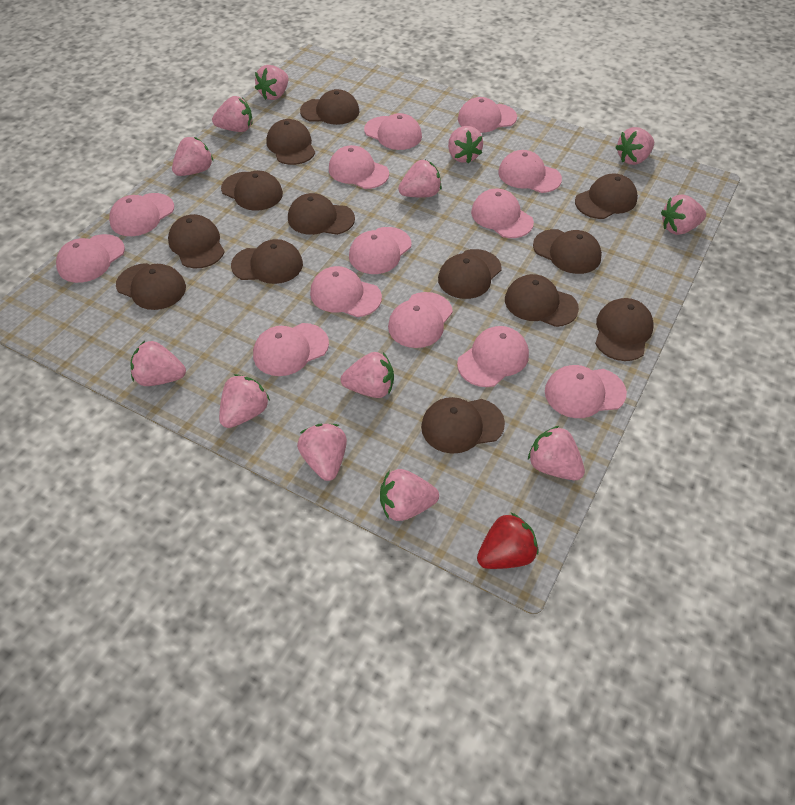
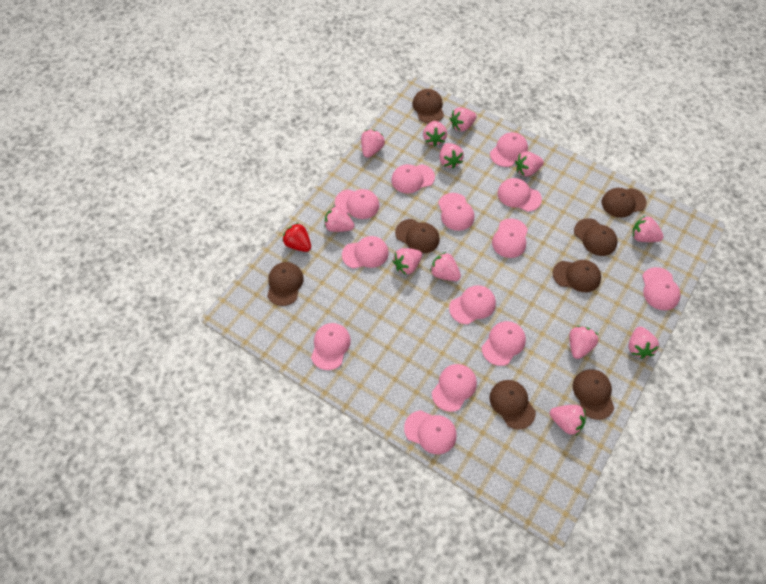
brown cap: [116,263,186,310] [168,214,225,268] [221,171,283,211] [231,239,303,284] [266,119,315,165] [288,193,355,235] [300,89,359,125] [421,397,505,454] [438,249,502,299] [505,274,579,327] [533,229,602,274] [575,173,638,219] [595,298,654,361] = 13 -> [267,262,304,306] [395,219,440,254] [412,89,444,123] [490,380,536,430] [553,260,601,292] [573,369,614,420] [574,218,618,256] [602,188,647,218] = 8
pink strawberry: [131,341,186,386] [172,137,214,176] [212,96,252,132] [219,374,270,428] [255,65,288,100] [297,424,347,481] [341,352,394,398] [380,469,439,521] [398,160,442,197] [448,126,483,164] [528,426,585,480] [615,127,654,165] [661,194,706,235] = 13 -> [324,206,355,232] [361,130,385,158] [393,248,422,275] [423,121,447,146] [430,252,461,281] [439,143,464,169] [450,107,477,132] [515,151,544,177] [550,405,586,435] [569,326,598,359] [628,327,659,359] [632,216,664,242] = 12

